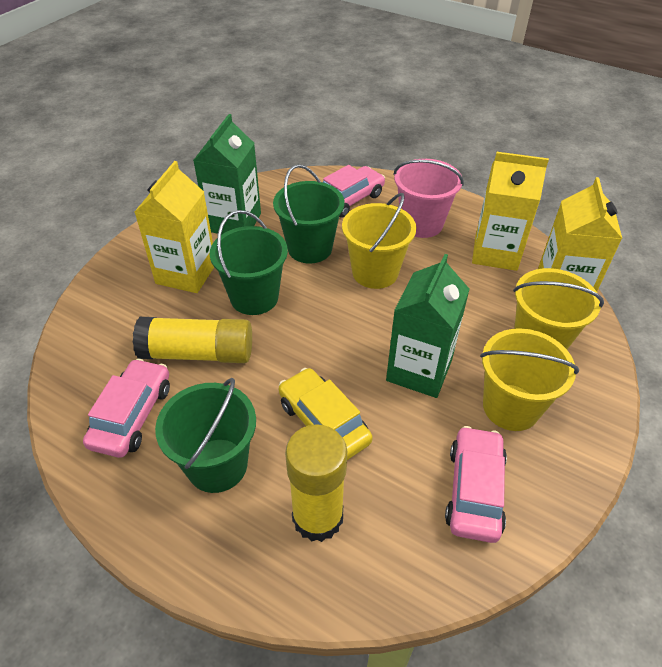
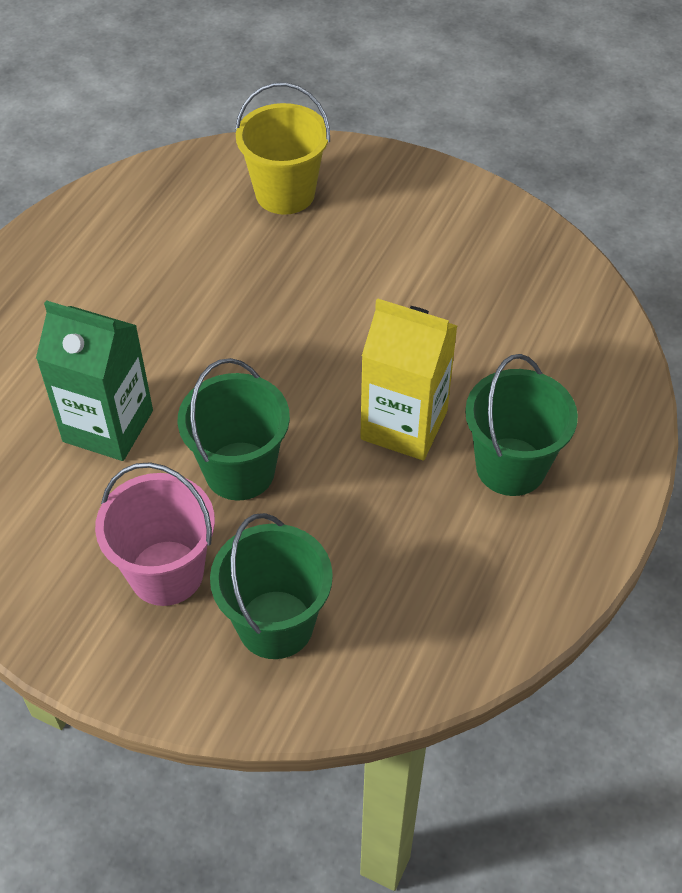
green carton: [193,114,261,234] [386,254,470,398] = 2 -> [36,300,153,461] = 1
pink car: [83,359,170,458] [323,165,385,218] [445,426,507,543] = 3 -> none = 0
yellow bucket: [342,193,416,289] [480,328,579,431] [513,268,604,349] = 3 -> [235,82,330,215] = 1
yellow car: [279,368,373,460] = 1 -> none = 0
yellow carton: [134,161,214,293] [472,152,549,271] [538,177,622,292] = 3 -> [360,298,457,461] = 1
yellow glue stick: [133,317,252,363] [285,424,347,542] = 2 -> none = 0

